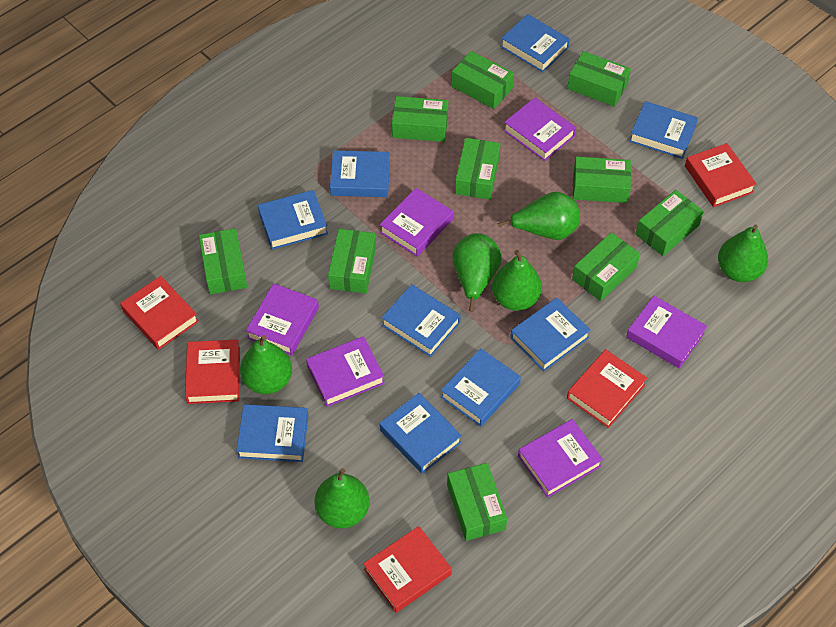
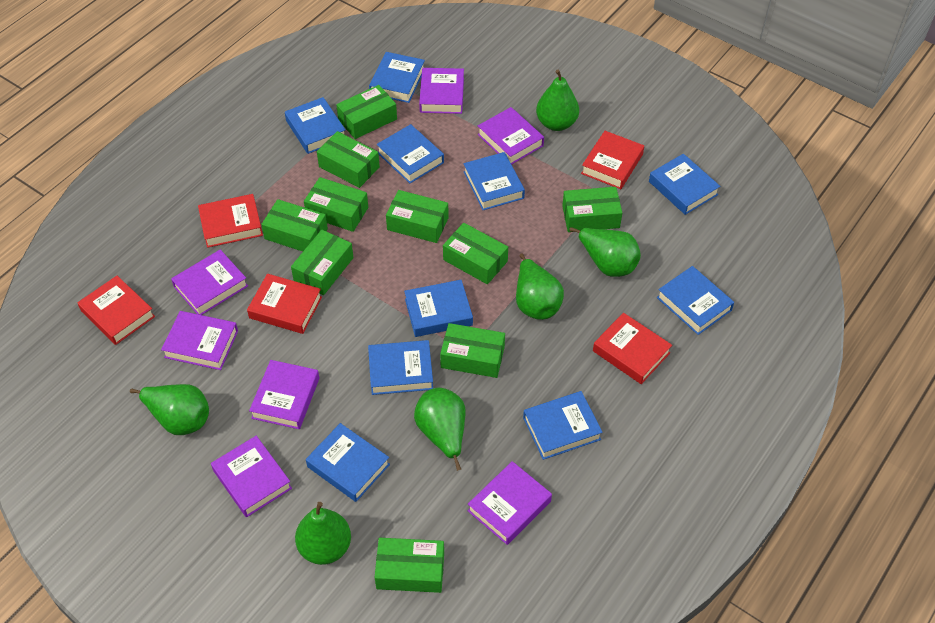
blue book: [236,404,309,462] [258,190,328,250] [330,150,390,197] [380,393,462,474] [382,284,461,357] [441,348,521,427] [501,14,570,72] [510,298,591,371] [629,101,698,159] = 9 -> [285,97,345,154] [306,423,390,502] [368,340,433,395] [369,52,425,103] [377,124,444,183] [404,280,473,337] [464,152,525,210] [523,391,603,460] [649,154,720,215] [657,266,734,335] = 10
purple book: [246,283,319,355] [306,336,385,407] [380,188,453,257] [503,98,576,161] [518,419,603,498] [626,296,707,369] = 6 -> [161,311,238,370] [171,250,248,315] [211,436,292,517] [249,360,319,429] [419,68,464,114] [468,461,552,545] [477,107,544,165] = 7

